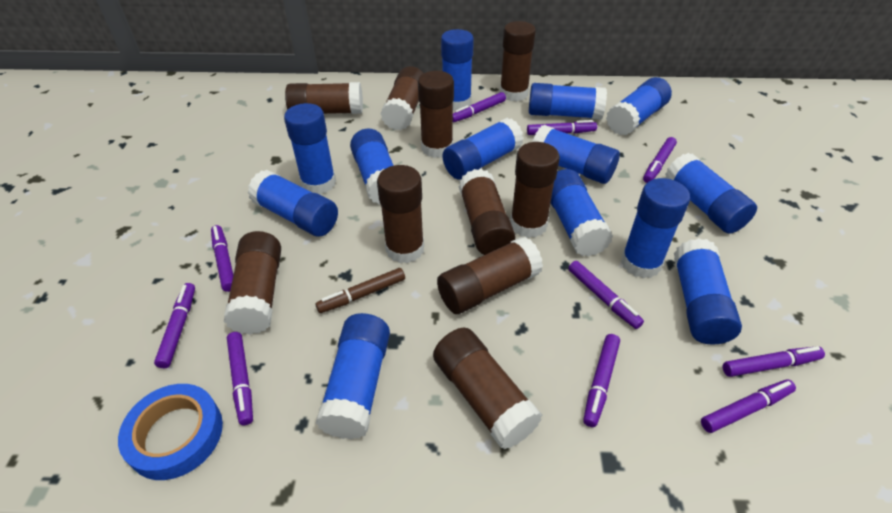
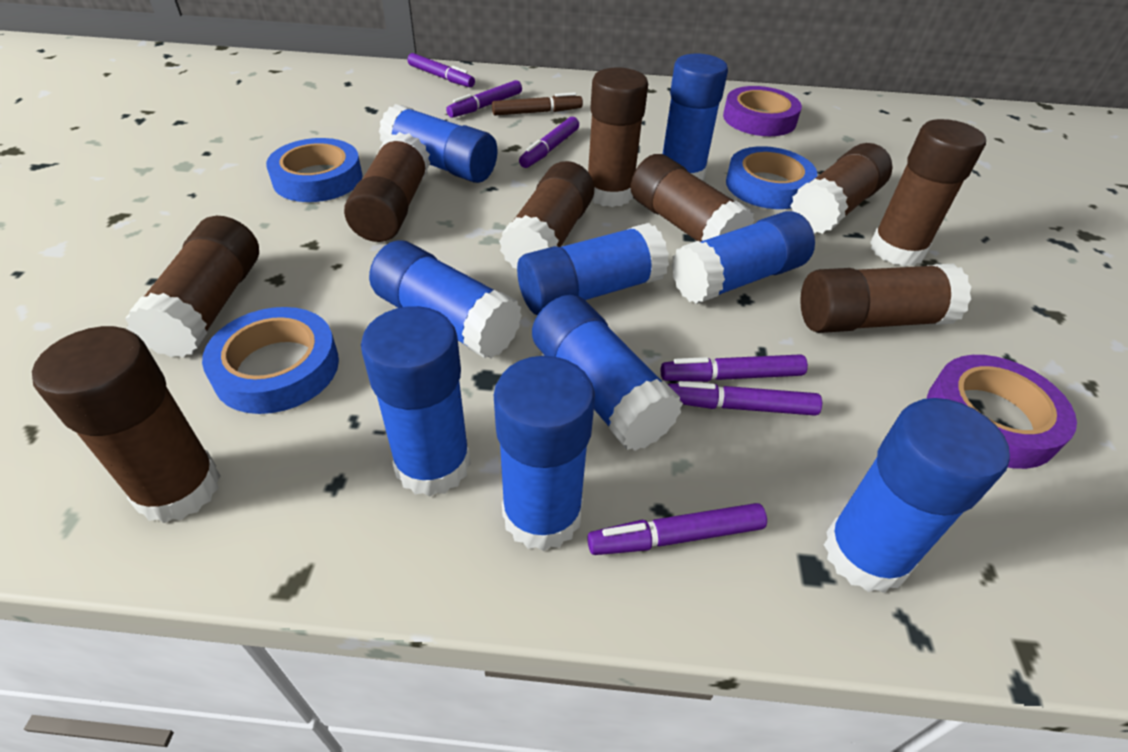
blue glue stick: [247,170,338,237] [284,103,336,194] [316,313,390,440] [350,129,394,205] [441,29,474,111] [443,118,524,180] [529,83,607,119] [533,125,620,184] [551,169,613,257] [606,77,672,135] [621,178,690,278] [665,153,757,234] [674,238,742,345] = 13 -> [361,306,471,497] [369,240,522,359] [379,104,498,183] [494,356,595,551] [517,223,669,315] [532,295,683,451] [663,54,728,181] [671,211,815,304] [824,398,1010,593] = 9
blue tape: [118,384,223,480] = 1 -> [202,307,339,414] [266,138,363,202] [726,146,817,209] = 3
brown glue stick: [224,231,281,335] [285,82,363,114] [377,165,424,263] [381,66,423,131] [418,71,454,158] [433,328,542,449] [437,237,543,314] [459,169,516,255] [500,21,536,102] [510,142,560,238] = 10 -> [32,326,221,523] [125,216,259,358] [344,132,430,242] [499,161,594,269] [588,68,648,207] [630,154,755,242] [790,143,892,234] [800,264,971,333] [870,119,986,266] = 9
purple marker: [154,283,195,368] [211,225,233,292] [227,332,253,425] [453,92,506,122] [527,120,597,135] [568,261,644,329] [583,334,620,427] [643,137,677,183] [701,380,796,433] [723,346,825,377] = 10 -> [407,53,475,87] [446,80,522,118] [519,117,579,168] [587,503,767,555] [661,354,808,382] [668,381,822,416] = 6
purple tape: none = 0 -> [723,86,802,136] [927,355,1077,469] = 2

